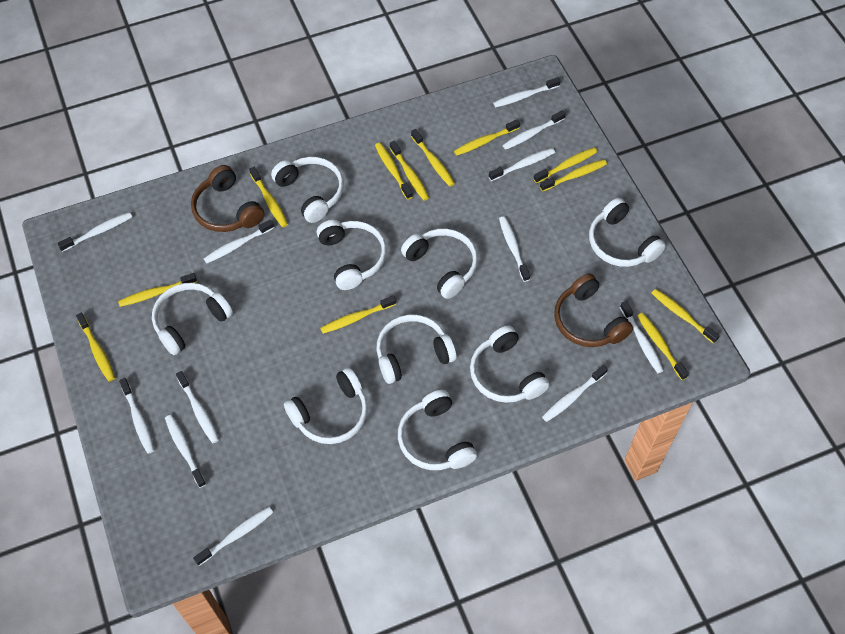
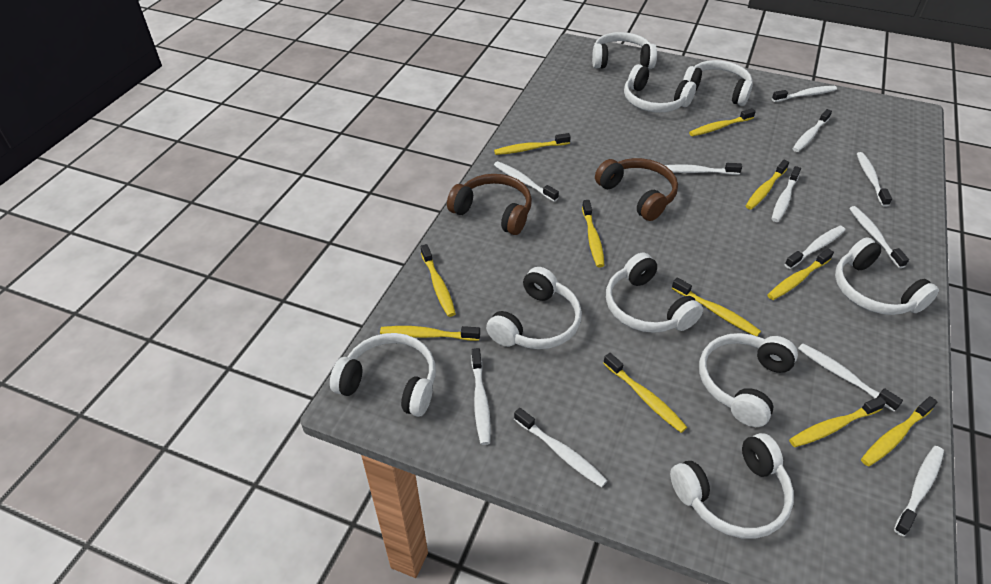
yellow toothbrush: [76,313,115,382] [118,273,197,307] [249,167,288,227] [320,295,396,334] [375,143,413,200] [390,141,429,201] [411,129,455,187] [454,119,520,156] [534,147,598,183] [540,159,607,192] [637,313,689,380] [652,289,719,344] = 12 -> [380,326,480,341] [421,244,456,317] [494,133,571,155] [582,200,605,267] [603,353,687,433] [672,277,761,336] [689,108,756,136] [746,160,789,210] [768,249,834,300] [789,396,886,447] [861,396,937,467] = 11

